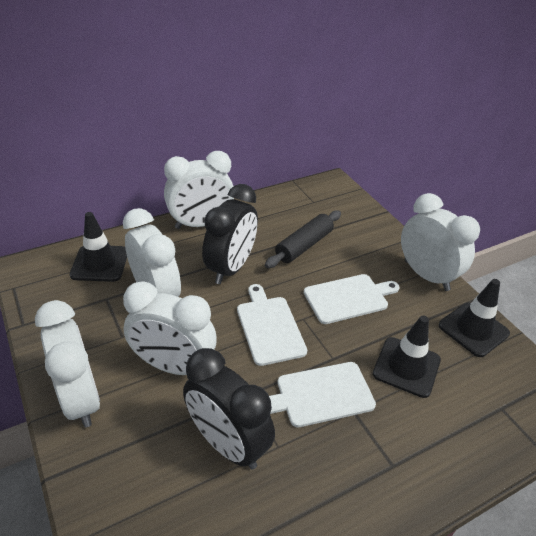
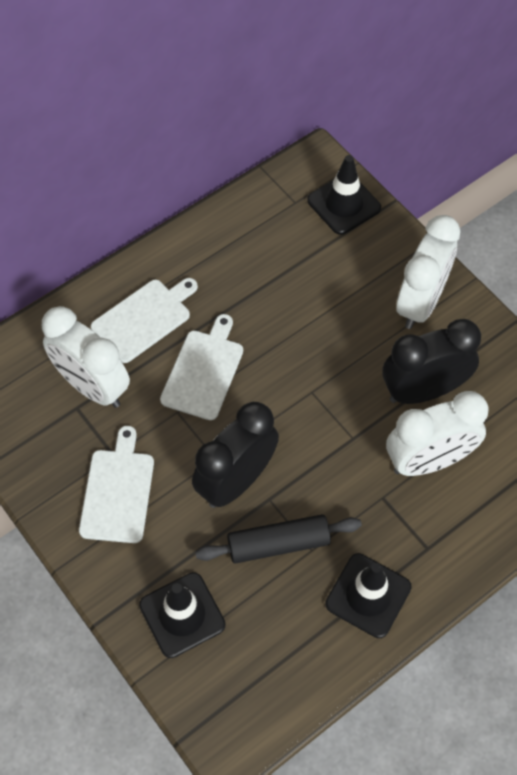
white clock: [35,300,100,428] [123,208,181,297] [123,281,217,375] [164,151,234,229] [401,193,480,291] = 5 -> [42,306,130,408] [386,391,488,476] [396,215,460,329] = 3

